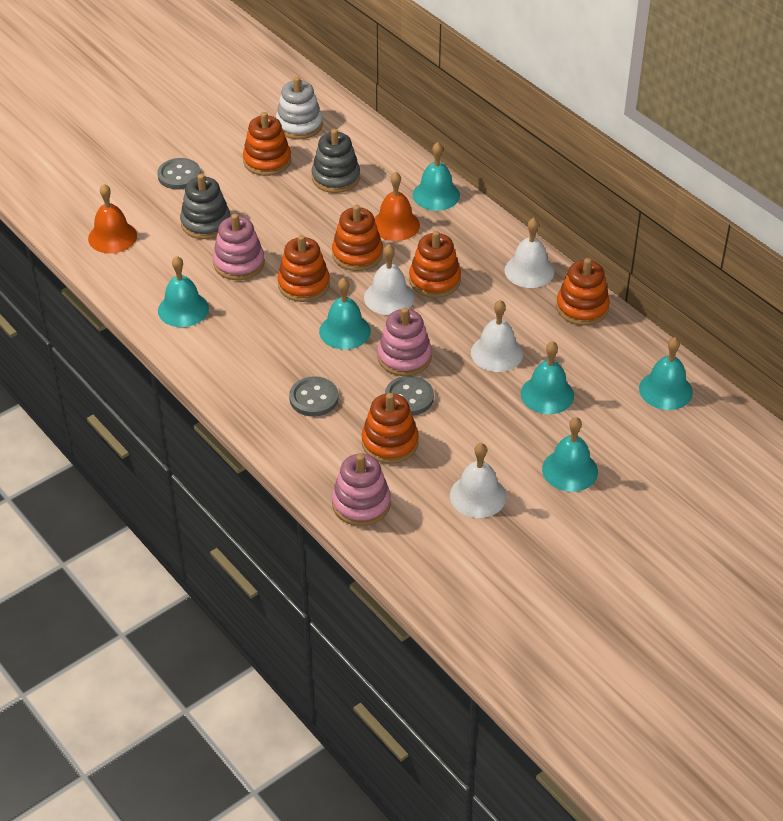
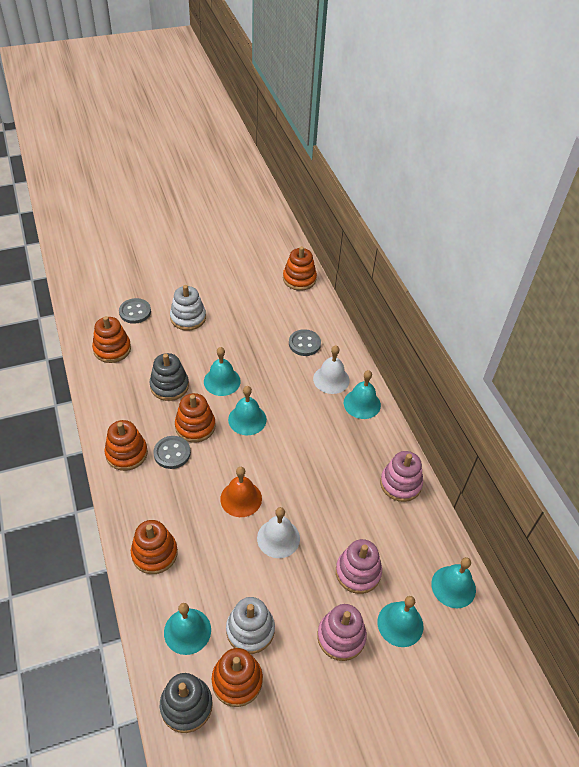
orange bell: [88,184,137,253] [374,172,420,241] = 2 -> [220,467,262,517] = 1
white bell: [364,244,415,315] [450,443,506,518] [471,300,523,372] [505,218,554,288] = 4 -> [257,507,300,558] [313,345,350,394] = 2
white stacking toy: [276,77,323,139] = 1 -> [170,285,206,331] [226,597,275,654] = 2

